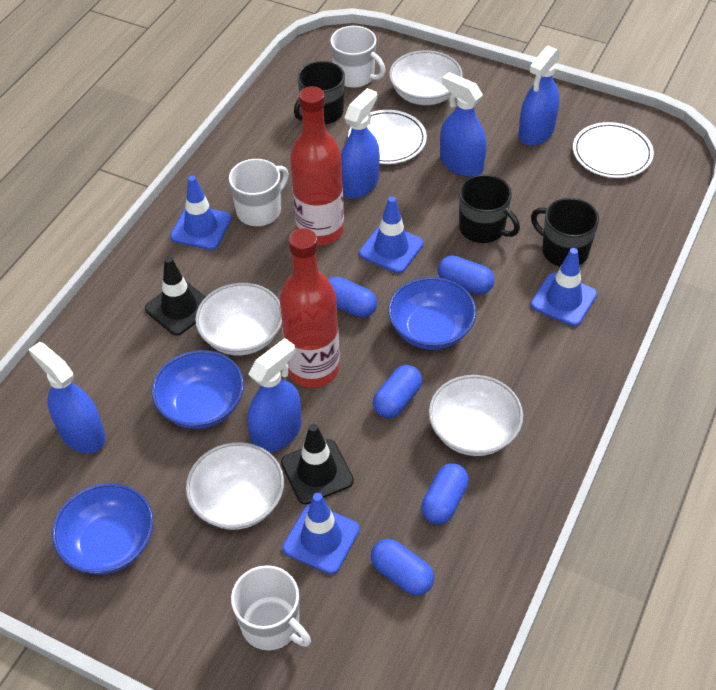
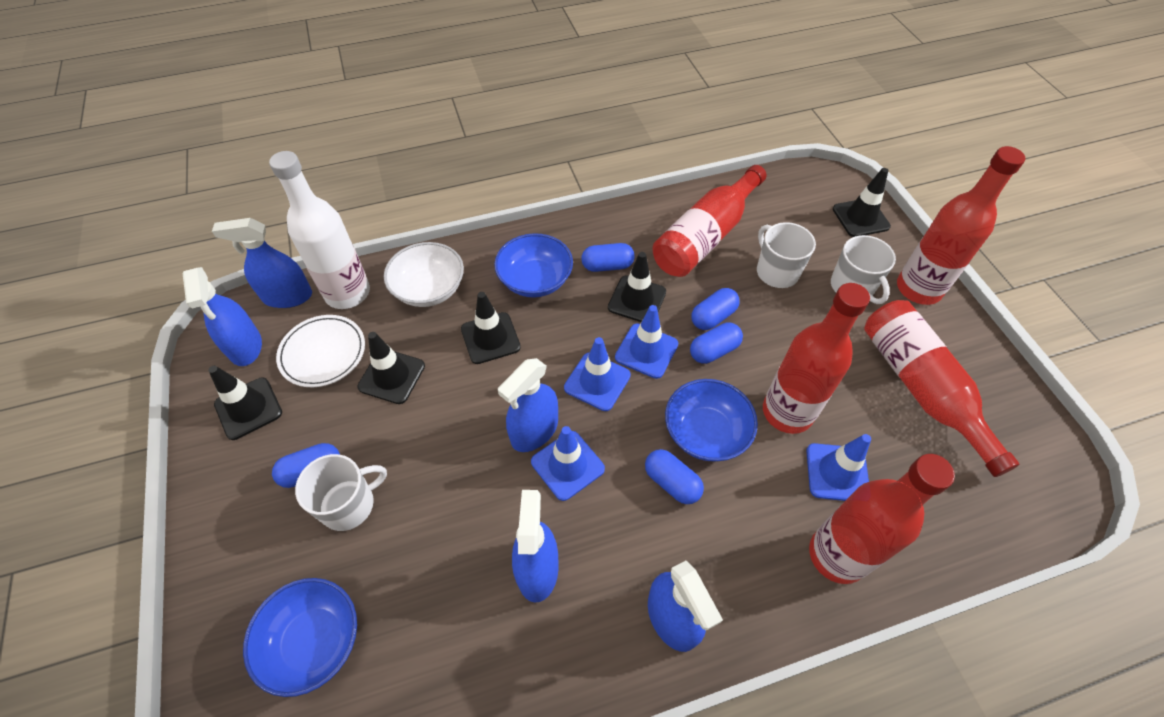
black mug: [294,61,345,124] [459,174,520,243] [531,198,599,267] = 3 -> none = 0
black traffic cone: [145,257,205,336] [281,424,354,504] = 2 -> [208,366,282,440] [357,332,425,404] [461,292,521,364] [608,252,666,322] [833,168,891,237] = 5
red bottle: [279,228,340,388] [290,86,344,245] = 2 -> [652,165,766,277] [763,283,870,434] [809,454,955,584] [864,300,1019,477] [897,146,1025,305] = 5
white bottle: none = 0 -> [269,151,370,309] = 1
white bowl: [186,442,284,530] [195,283,282,355] [389,50,463,105] [429,375,523,456] = 4 -> [384,242,464,307] = 1
white plate: [348,110,427,164] [573,122,654,178] = 2 -> [276,315,365,387] = 1

